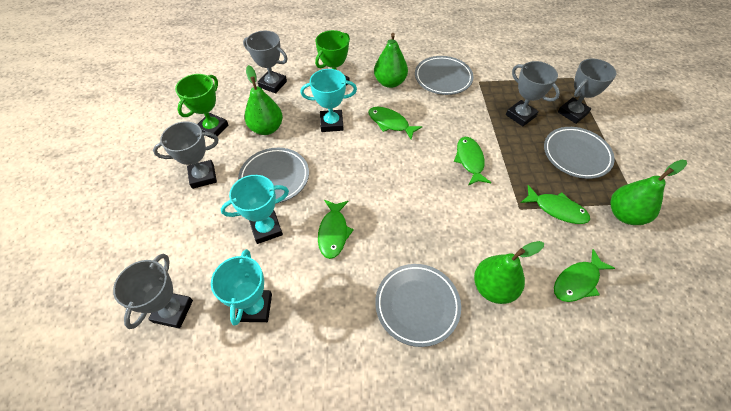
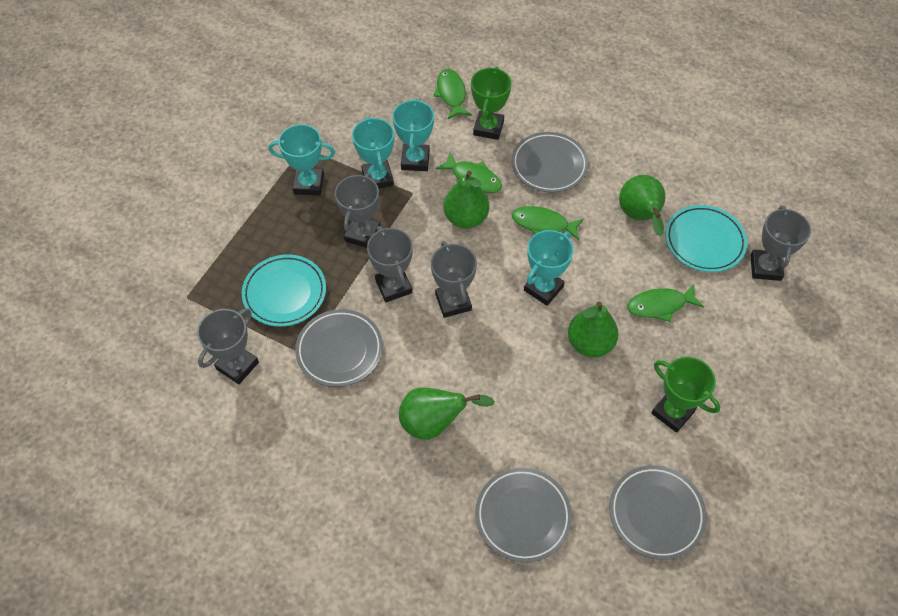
green fish: [318,200,354,259] [368,107,423,140] [454,137,491,185] [521,185,590,224] [554,249,615,302] = 5 -> [433,69,472,119] [436,153,502,193] [512,206,584,240] [627,284,704,322] = 4
turquoise plate: none = 0 -> [242,254,326,327] [665,205,747,272] = 2
turquoise trophy: [211,249,272,326] [221,175,289,244] [300,69,357,132] = 3 -> [269,124,335,195] [352,117,394,189] [392,98,434,171] [524,230,574,306] = 4

